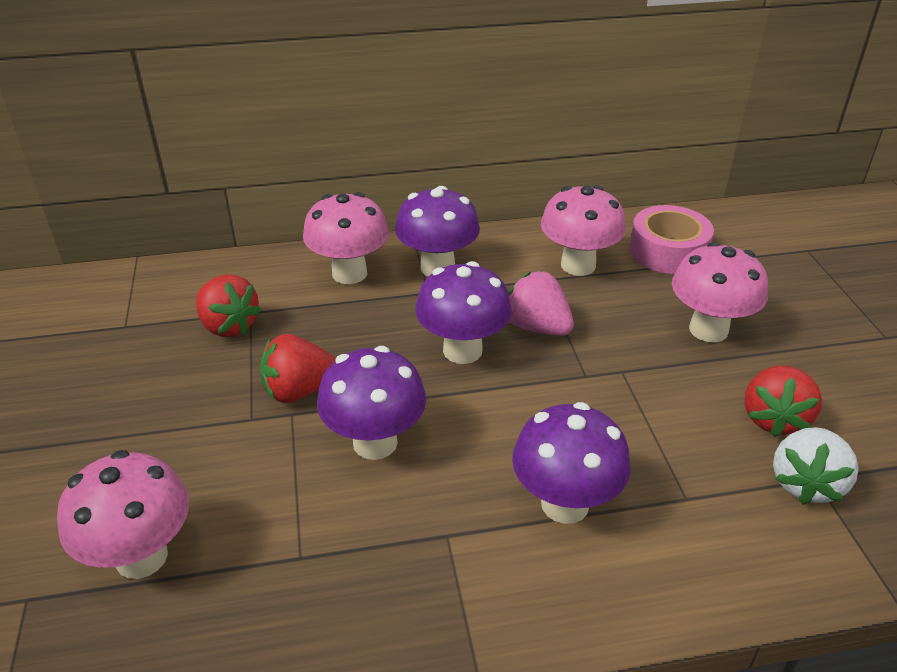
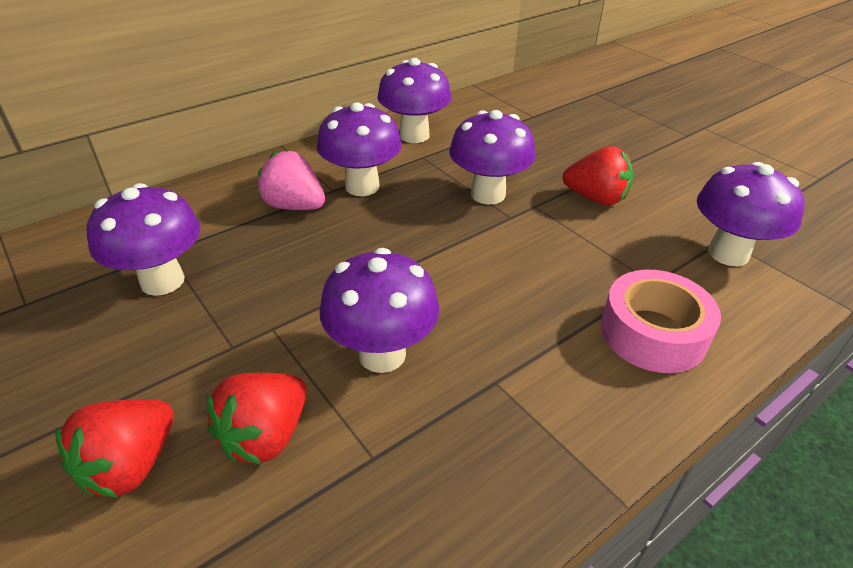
pink mushroom: [57,450,189,579] [303,192,389,284] [541,185,626,276] [672,242,768,342] = 4 -> none = 0
purple mushroom: [317,346,426,460] [395,186,480,277] [415,261,512,364] [512,402,631,524] = 4 -> [87,183,201,296] [317,102,402,196] [319,248,439,373] [377,58,451,143] [449,110,535,204] [697,162,805,266] = 6
white strawberry: [773,427,858,505] = 1 -> none = 0

